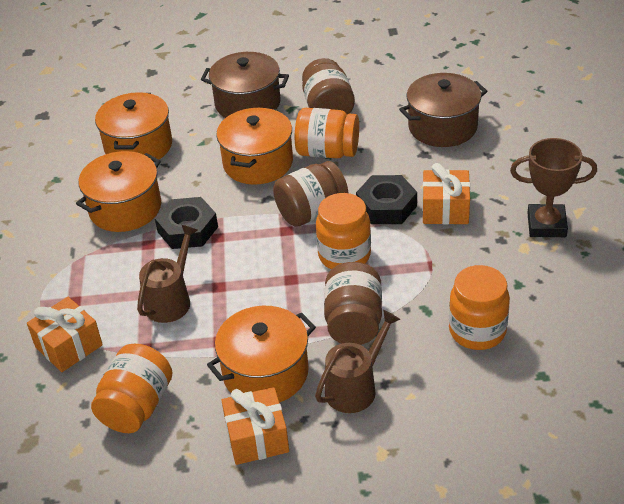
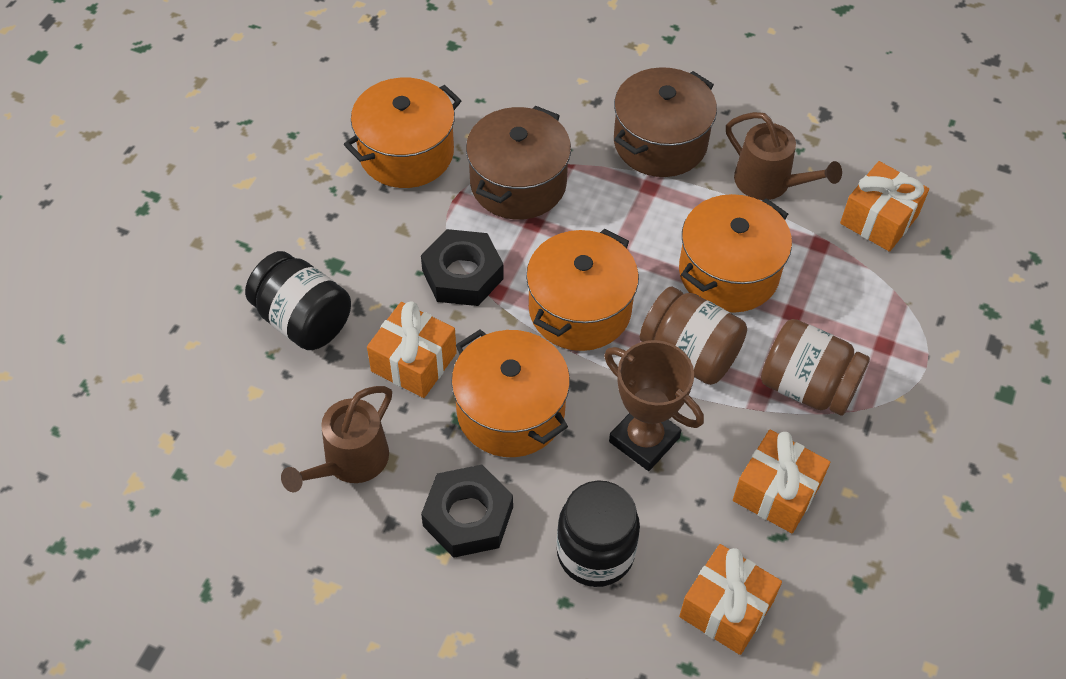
black jar: none = 0 -> [245,251,351,350] [557,481,640,587] = 2
brown jar: [273,161,348,227] [302,58,355,114] [324,262,382,345] = 3 -> [640,287,747,385] [761,319,870,416] = 2
orange gift: [27,297,103,372] [221,387,289,465] [422,163,470,224] = 3 -> [367,302,457,398] [679,544,782,655] [733,430,830,533] [840,161,929,252] = 4
orange jar: [91,344,172,433] [295,108,359,158] [316,193,371,269] [449,265,510,350] = 4 -> none = 0

